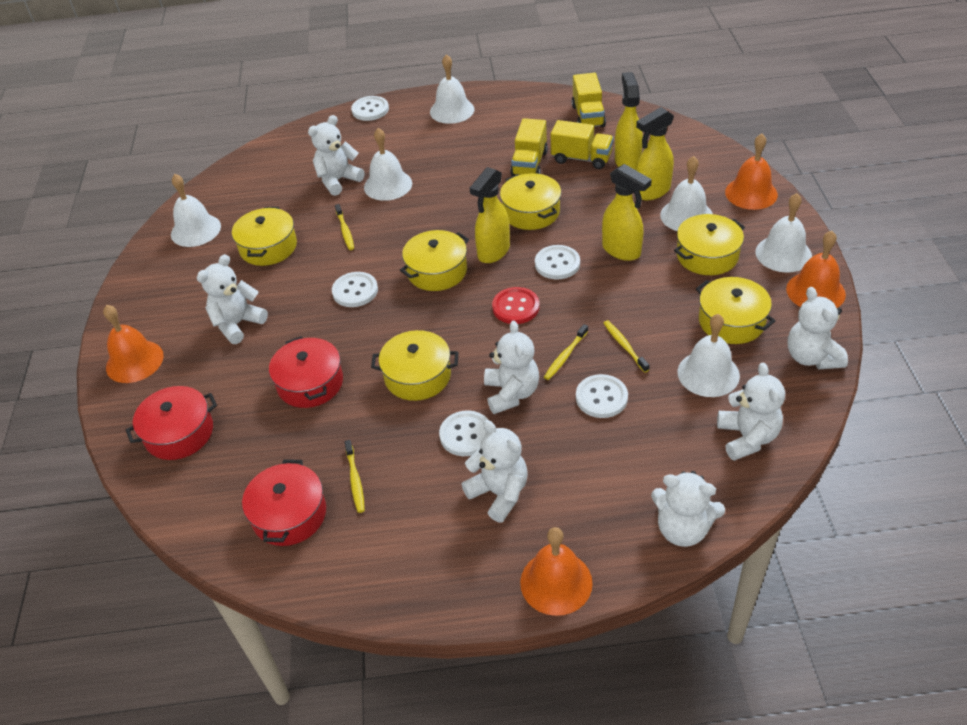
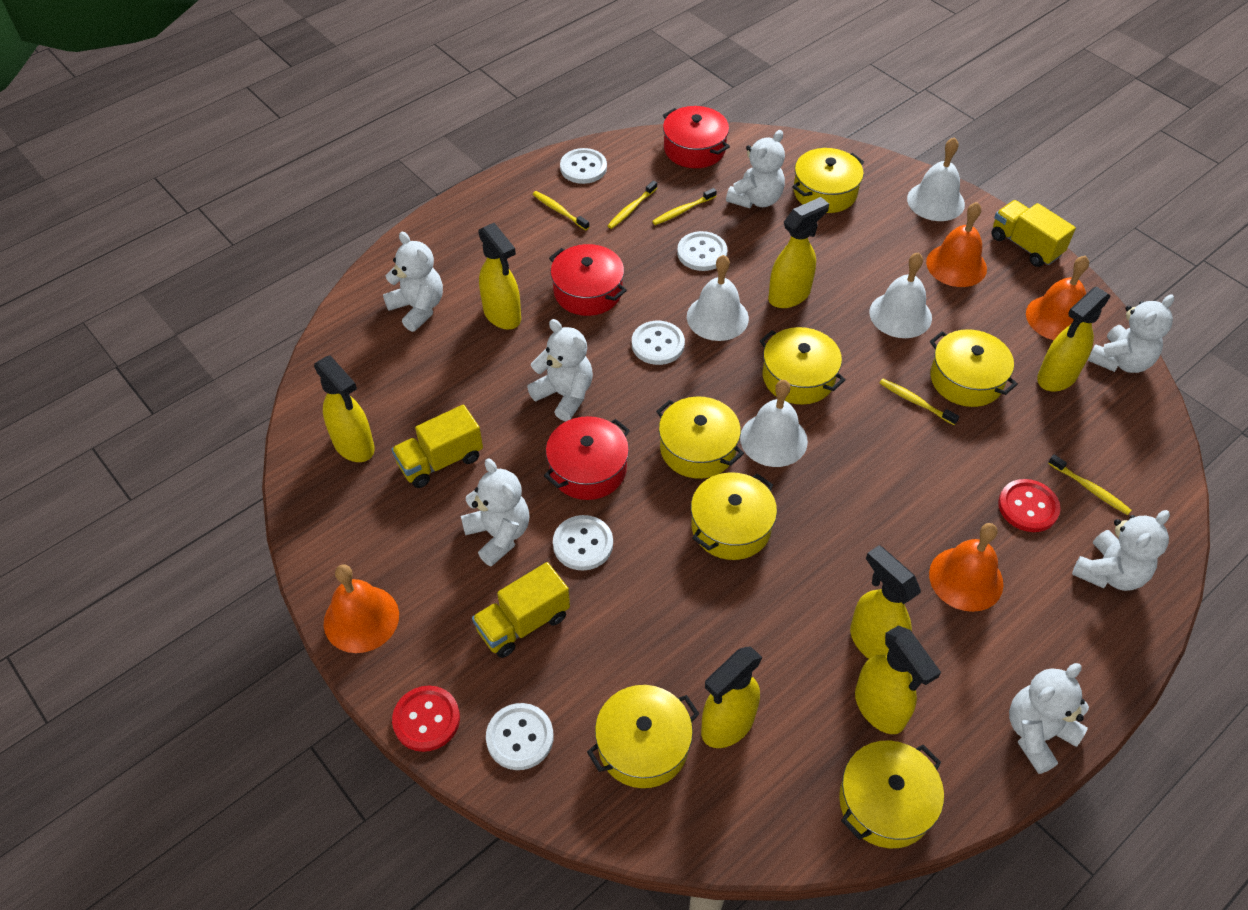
red button: [492,287,540,324] = 1 -> [392,686,460,752] [998,479,1061,532] = 2
white bell: [171,174,221,247] [364,128,412,201] [430,54,474,124] [660,156,713,231] [678,314,740,397] [755,193,812,273] = 6 -> [687,255,749,341] [740,380,808,467] [869,252,932,338] [907,137,965,221] = 4
yellow pot: [232,207,297,266] [371,330,458,401] [400,230,469,291] [500,173,561,230] [674,214,745,275] [696,277,775,344] = 6 -> [587,685,699,788] [656,396,744,479] [691,472,777,560] [760,327,846,405] [792,148,864,213] [839,741,944,848] [930,329,1018,407] = 7
yellow spray bottle: [470,167,510,263] [602,164,652,261] [615,72,643,170] [636,107,674,200] = 4 -> [314,355,375,462] [478,223,521,330] [701,646,762,748] [768,197,829,308] [850,545,921,659] [855,625,941,734] [1037,287,1111,392] = 7
yellow toothbrush: [335,204,354,250] [345,440,365,513] [544,324,588,380] [604,320,650,373] = 4 -> [533,191,589,230] [607,181,657,229] [652,188,717,225] [880,379,959,425] [1048,455,1132,515] = 5

